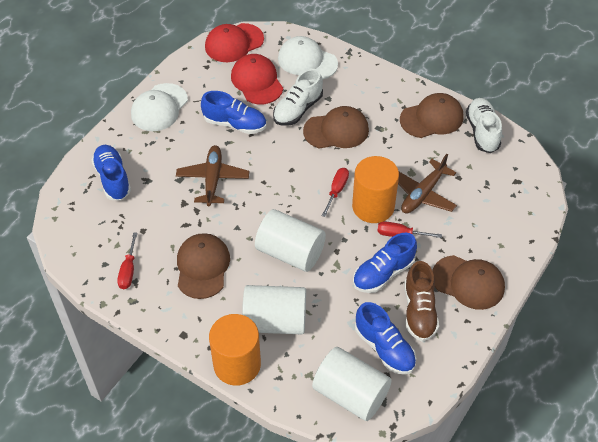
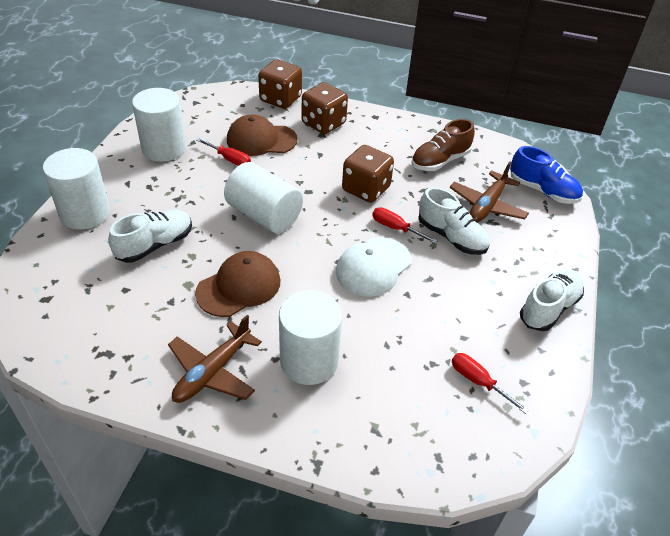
blue shoe: [91,145,131,201] [201,91,266,134] [353,233,417,293] [355,302,416,375] = 4 -> [510,146,583,204] = 1
brown cap: [177,233,230,299] [303,106,369,149] [400,93,464,138] [432,255,505,310] = 4 -> [195,251,280,317] [227,115,298,156] = 2
brown dice: none = 0 -> [258,60,302,109] [301,82,348,134] [342,145,394,203] = 3
orange cylinder: [209,314,261,386] [352,156,399,223] = 2 -> none = 0
red cap: [205,23,264,62] [231,54,283,104] = 2 -> none = 0
white cap: [131,83,188,131] [278,36,338,79] = 2 -> [336,237,411,297] = 1
white cylinder: [242,285,306,334] [255,209,326,272] [312,347,392,421] = 3 -> [43,148,110,229] [132,88,186,162] [224,162,303,233] [279,290,342,385] = 4
white shoe: [273,69,323,126] [466,98,502,153] = 2 -> [108,210,192,263] [418,187,490,255] [520,269,584,331] = 3

